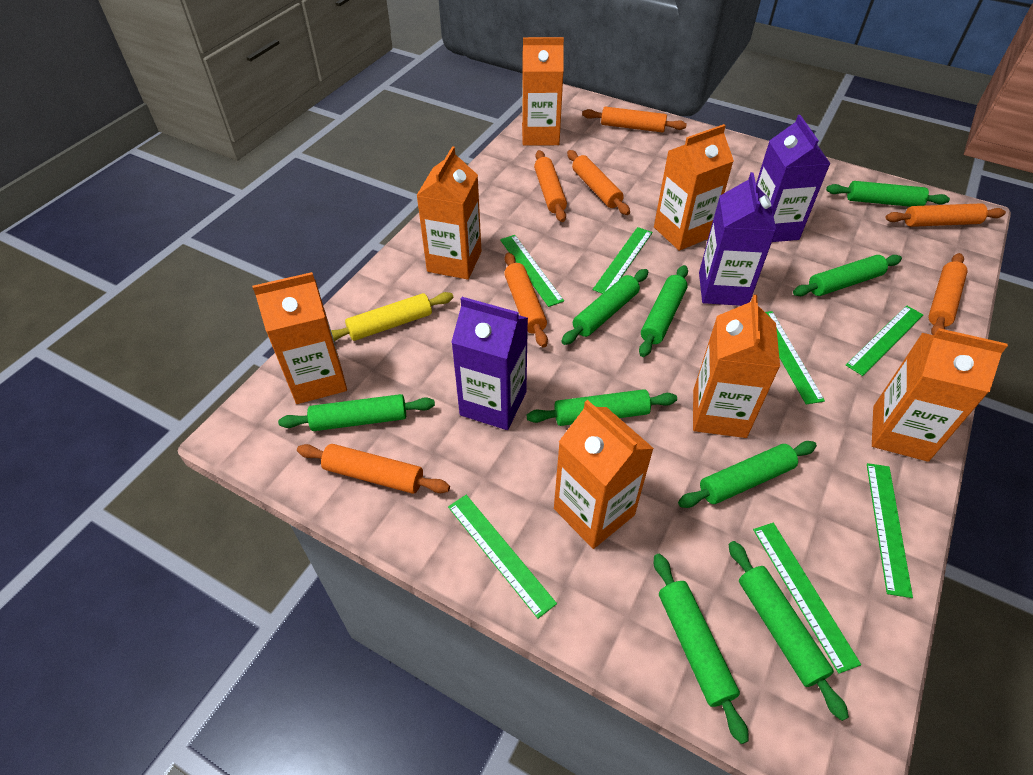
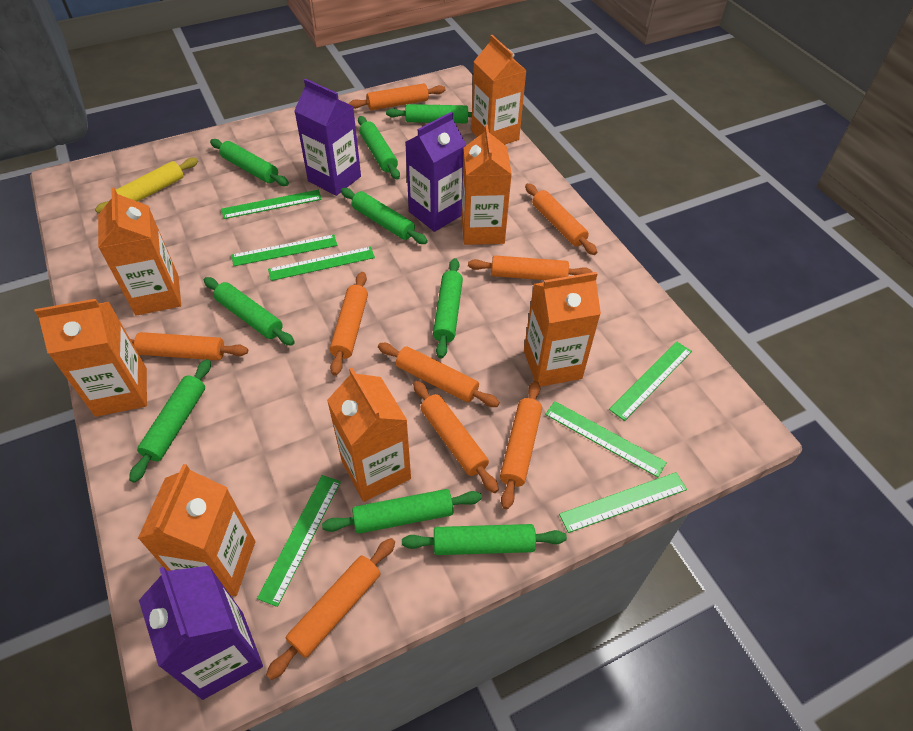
orange rolling pin: [297,444,450,494] [504,252,548,348] [534,150,567,222] [567,150,630,215] [582,107,687,133] [885,203,1006,227] [928,253,968,335] = 7 -> [130,332,248,360] [266,538,395,680] [330,272,368,376] [349,83,445,110] [378,343,500,407] [413,381,499,493] [468,255,593,280] [500,381,542,509] [525,183,597,255] = 9

